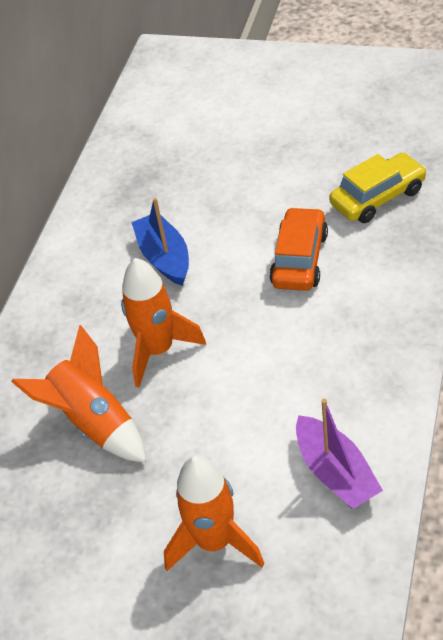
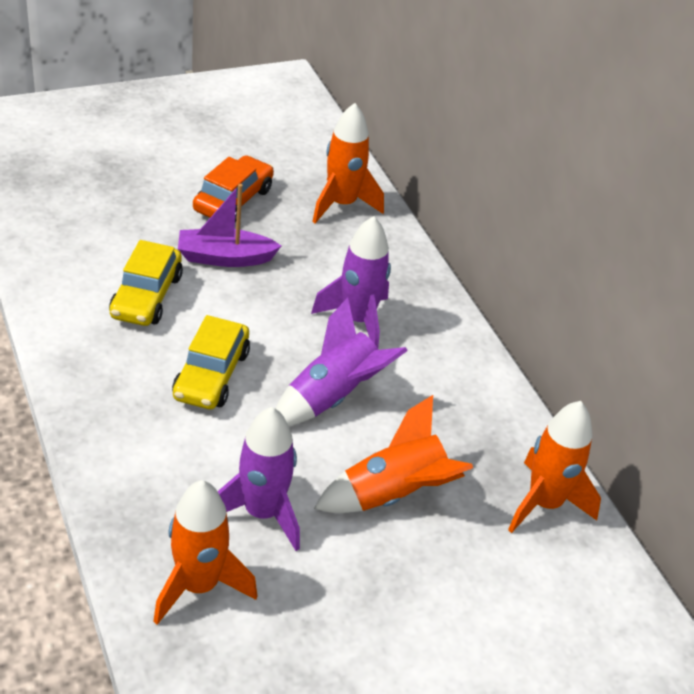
blue boat: [131,198,189,286] = 1 -> none = 0
orange rocket: [11,325,146,462] [121,258,206,387] [164,455,265,571] = 3 -> [153,480,257,625] [312,103,384,223] [314,395,473,513] [508,401,601,533] = 4
purple rocket: none = 0 -> [217,407,300,551] [275,298,408,426] [311,216,391,348] = 3
yellow car: [329,153,427,223] = 1 -> [109,240,183,326] [172,315,250,409] = 2

